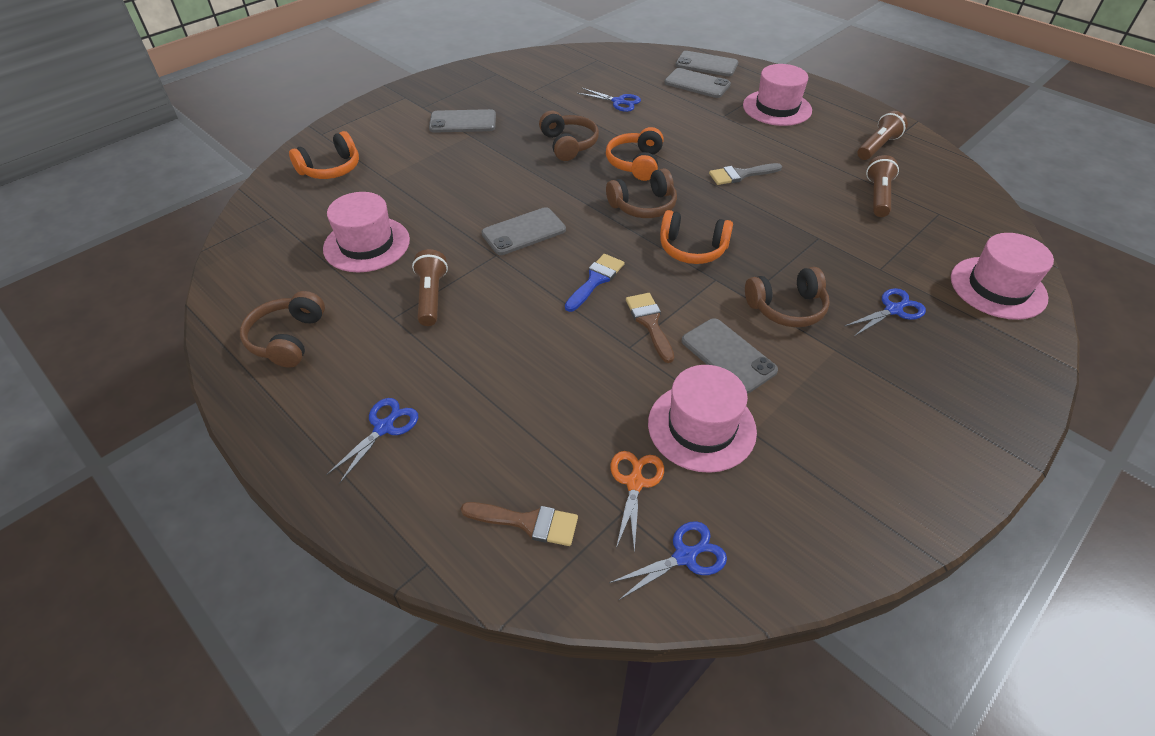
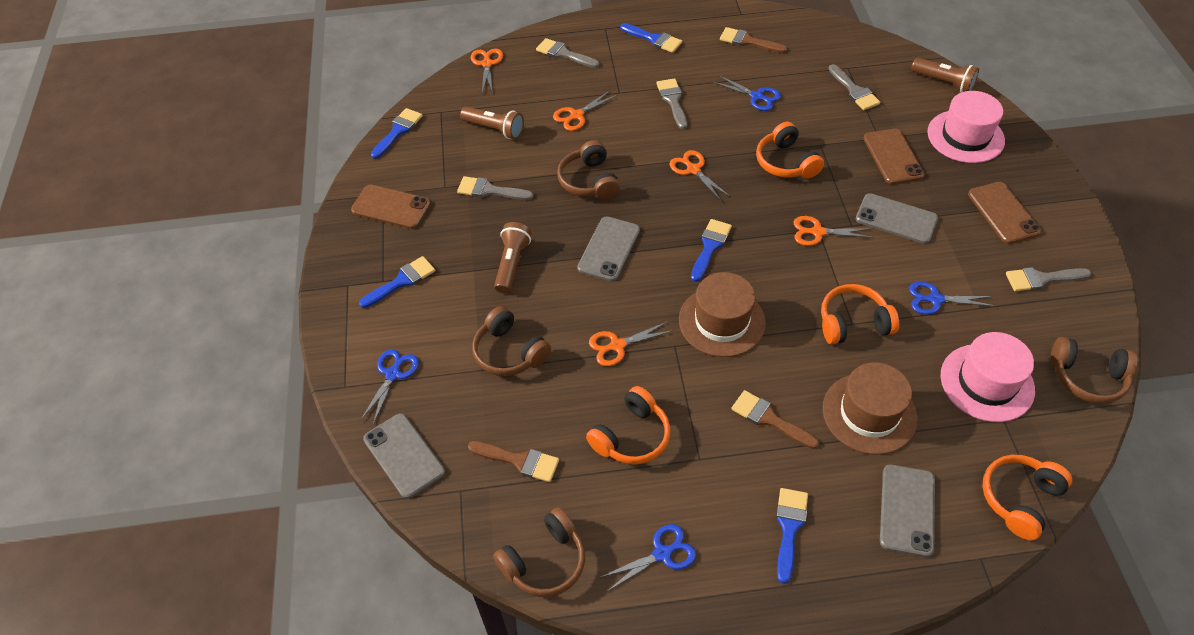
blue brush: [565,254,624,312] = 1 -> [359,256,435,308] [371,108,423,159] [620,23,682,53] [691,219,732,282] [776,488,808,584] = 5
brown brush: [461,502,578,546] [626,293,674,363] = 2 -> [468,441,559,482] [720,27,787,53] [731,390,819,449] = 3
brown hat: none = 0 -> [679,272,766,357] [823,363,917,455] = 2
brown phone: none = 0 -> [351,185,431,229] [863,129,925,184] [968,182,1041,244] = 3
grey brush: [709,163,782,185] = 1 -> [457,176,534,200] [536,38,599,68] [656,78,687,129] [829,64,880,110] [1006,267,1091,291] = 5
grey phone: [429,109,496,133] [481,207,566,255] [664,68,731,98] [675,51,738,76] [682,318,778,394] = 5 -> [363,413,445,499] [577,216,640,282] [856,193,938,244] [880,464,935,557] = 4
orange headphones: [289,131,359,179] [606,127,664,181] [660,210,733,264] = 3 -> [586,386,670,465] [756,122,824,179] [821,284,899,345] [982,455,1072,540] = 4
orange scissors: [610,451,664,553] = 1 -> [471,49,503,93] [553,90,617,131] [589,321,672,366] [669,150,730,201] [793,216,873,246] = 5
pink hat: [323,192,410,272] [648,365,757,473] [743,64,812,126] [951,233,1054,320] = 4 -> [927,91,1005,163] [940,332,1035,422] = 2

